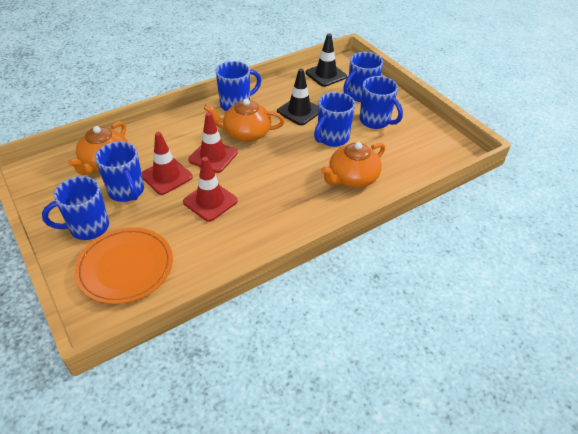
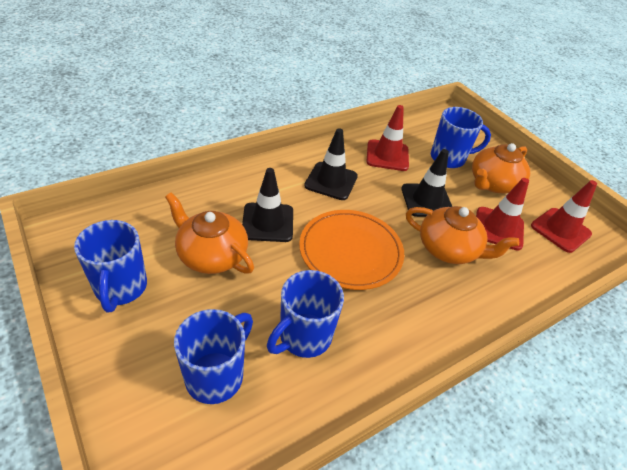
black traffic cone: [277,69,318,125] [305,34,347,87] = 2 -> [242,168,293,242] [304,128,358,200] [401,149,452,217] = 3
blue mug: [42,176,109,240] [95,142,144,202] [216,61,261,111] [314,92,355,147] [343,52,383,102] [360,76,403,129] = 6 -> [74,220,147,312] [174,309,253,404] [267,270,344,358] [431,107,491,168] = 4

